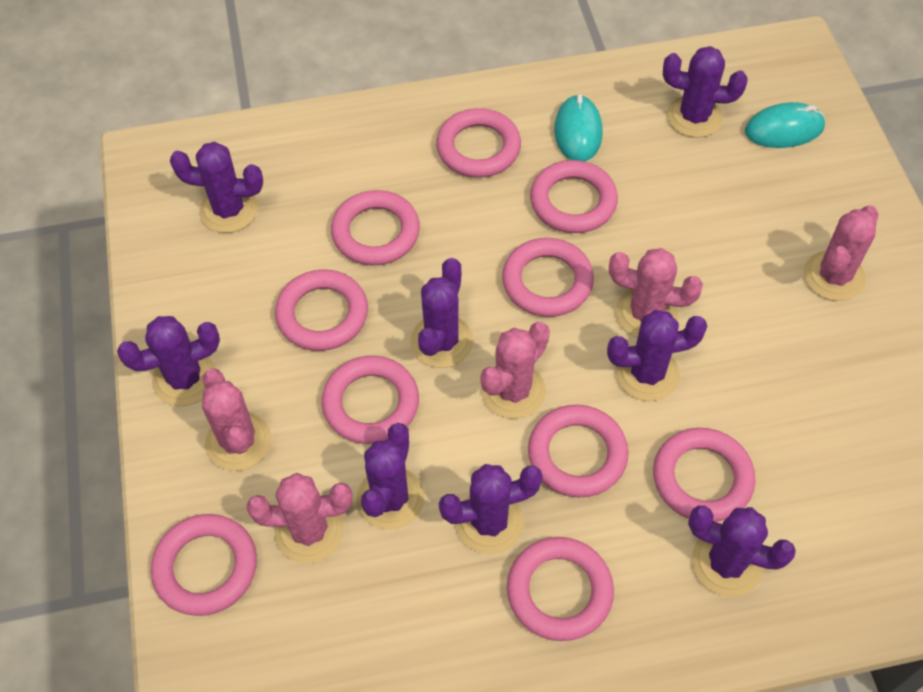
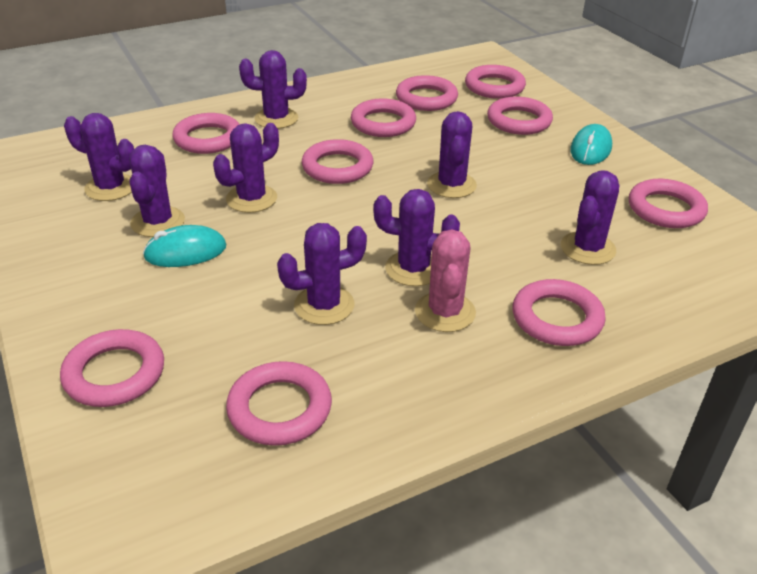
pink cactus: [202,369,271,471] [247,473,352,563] [480,322,550,419] [609,248,703,338] [804,205,879,301] = 5 -> [415,229,476,332] = 1

